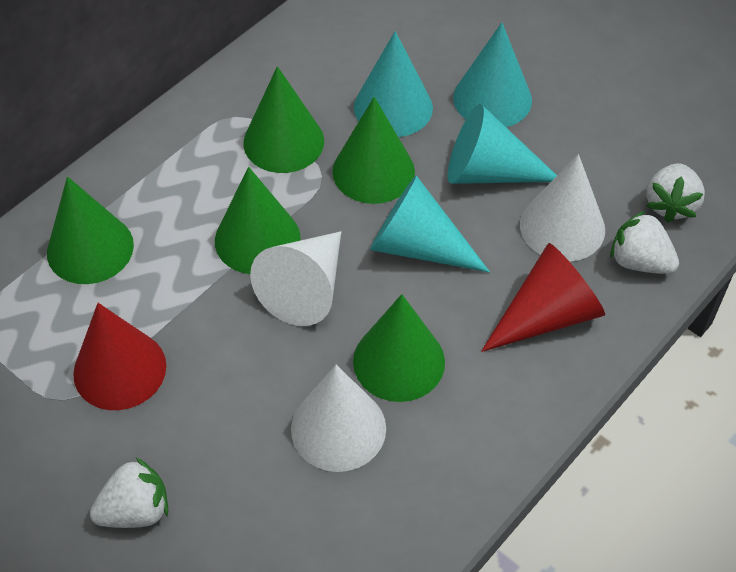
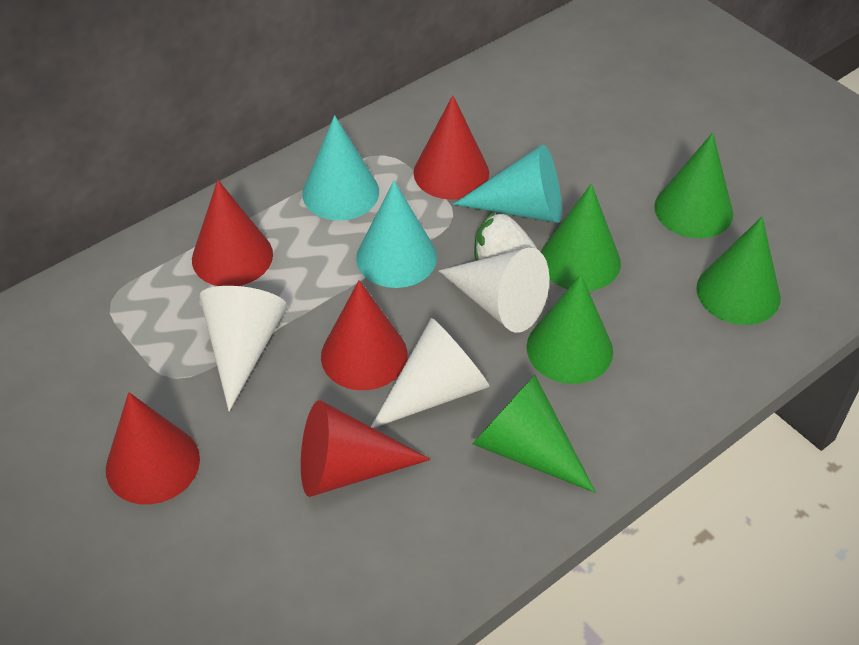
red cone: [73,303,166,410] [481,243,605,352] = 2 -> [106,392,200,505] [192,180,273,286] [301,400,431,497] [321,280,408,390] [413,95,489,200] = 5
turquoise cone: [354,31,433,137] [370,175,490,272] [448,104,557,184] [453,22,532,127] = 4 -> [302,115,379,220] [356,180,437,288] [453,144,562,223] = 3
white strawberry: [90,457,168,528] [610,211,679,274] [646,163,705,223] = 3 -> [475,211,537,261] = 1

